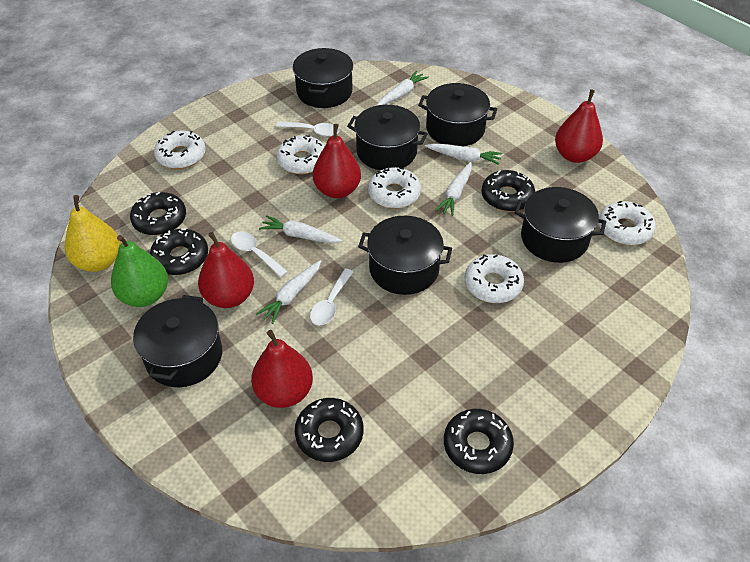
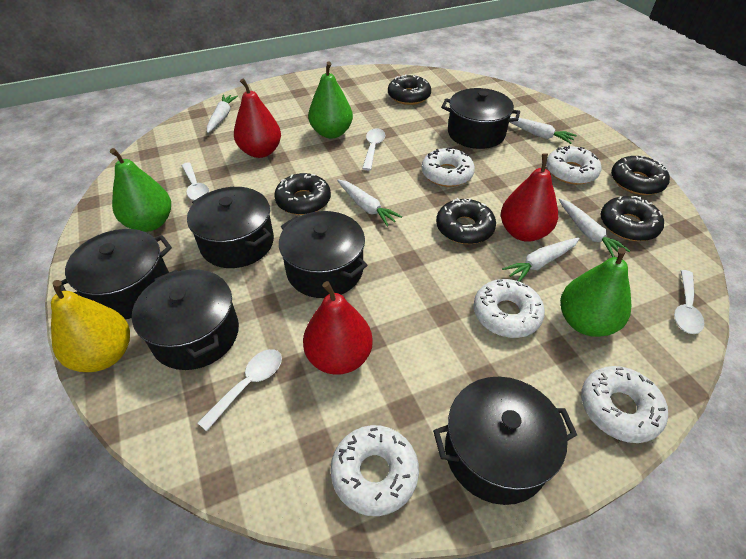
green pear: [111,235,168,307] = 1 -> [110,148,171,232] [308,62,353,139] [560,247,631,337] = 3
red pear: [198,232,254,308] [251,330,313,408] [313,124,361,198] [555,89,603,163] = 4 -> [234,78,281,158] [303,281,373,375] [501,153,558,242] = 3
white spoon: [231,231,288,278] [276,121,339,137] [310,269,353,326] = 3 -> [181,162,210,200] [198,349,282,431] [362,128,385,170] [674,270,704,334] = 4

